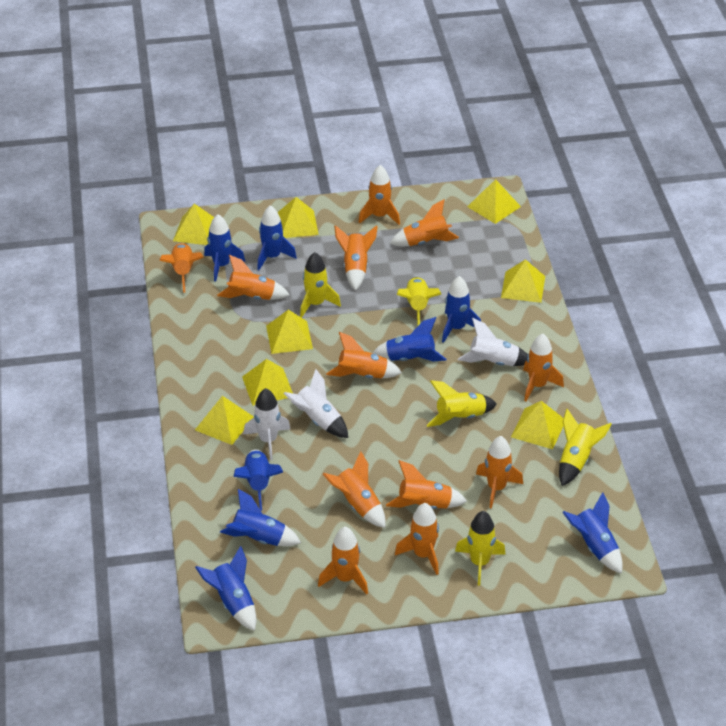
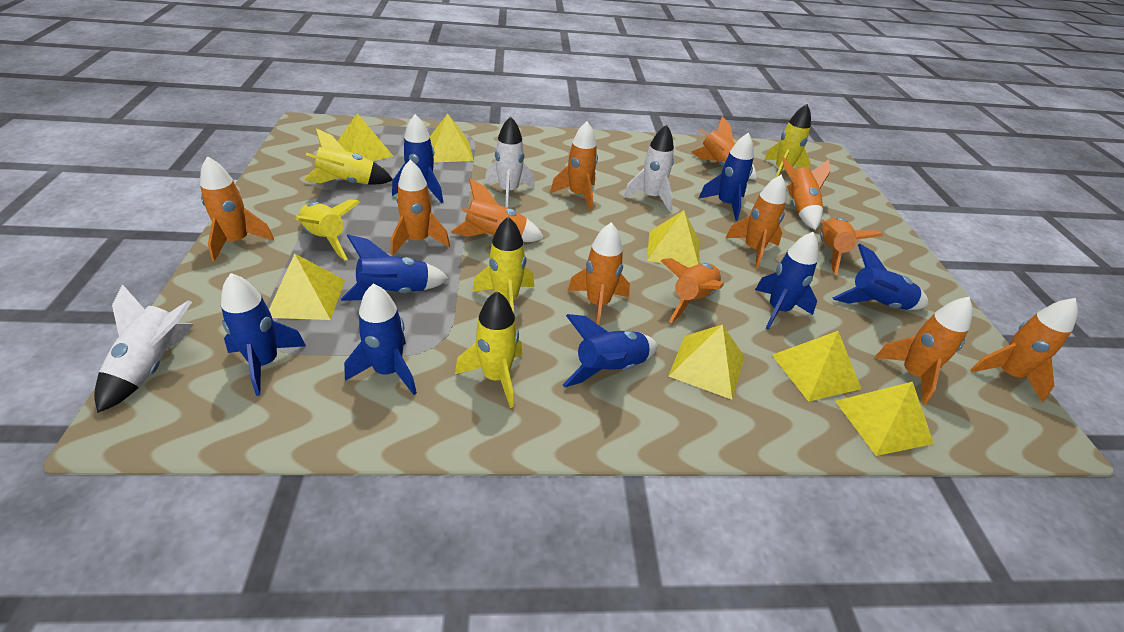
yellow pyramid: [173,204,214,245] [195,396,254,445] [242,359,293,406] [266,310,313,354] [278,197,319,238] [467,179,521,224] [501,259,545,303] [511,401,564,449] = 8 -> [269,254,345,320] [337,113,393,161] [430,114,474,162] [647,210,700,268] [669,324,745,399] [772,331,861,402] [835,382,934,456] = 7

